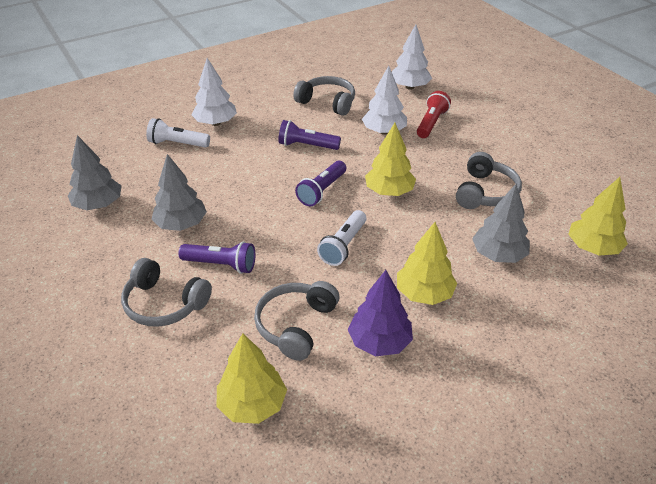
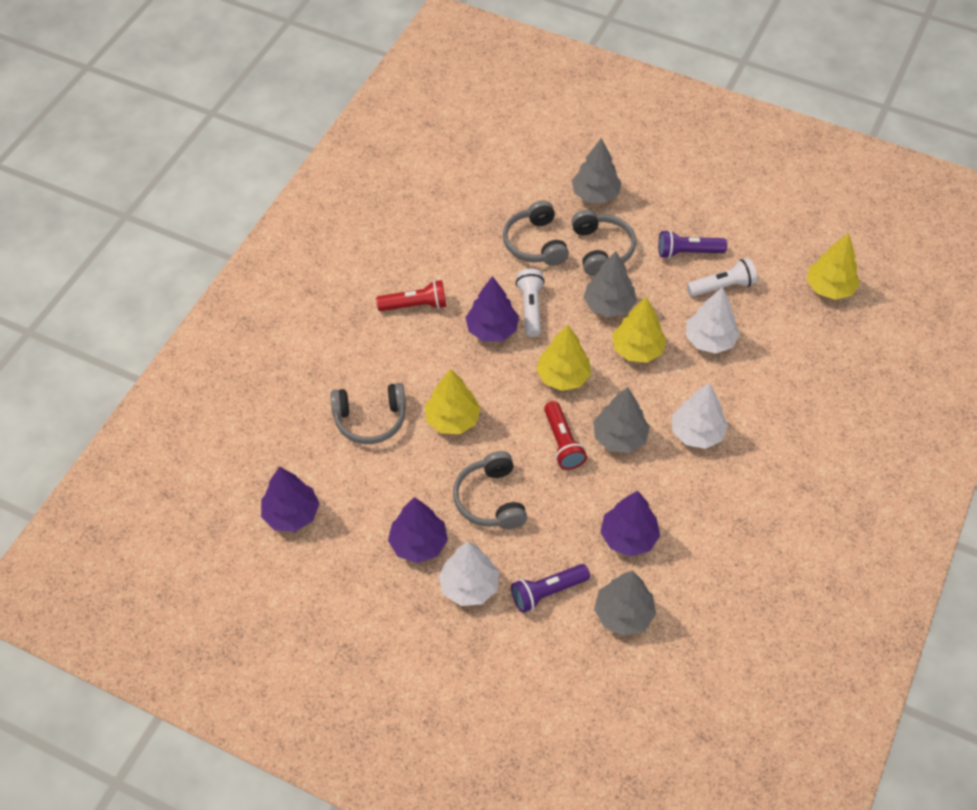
grey tree: [68,135,122,210] [151,154,207,231] [472,184,530,263] = 3 -> [572,138,622,203] [583,251,637,317] [593,387,650,453] [594,571,656,636] = 4
purple flashlight: [179,242,255,274] [278,120,341,150] [295,161,346,206] = 3 -> [511,564,590,613] [658,230,727,259] = 2
purple tree: [348,270,413,356] = 1 -> [261,467,319,532] [388,497,448,563] [465,276,519,342] [600,491,660,556] = 4
red flashlight: [417,91,451,138] = 1 -> [376,280,446,311] [544,401,587,470] = 2

